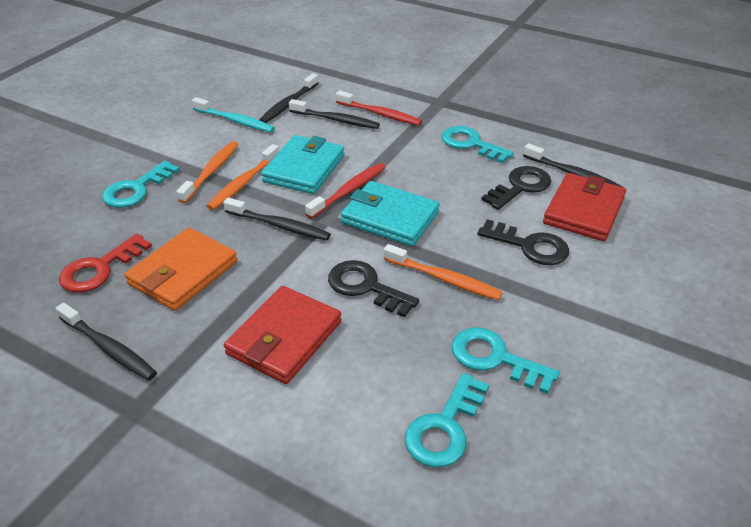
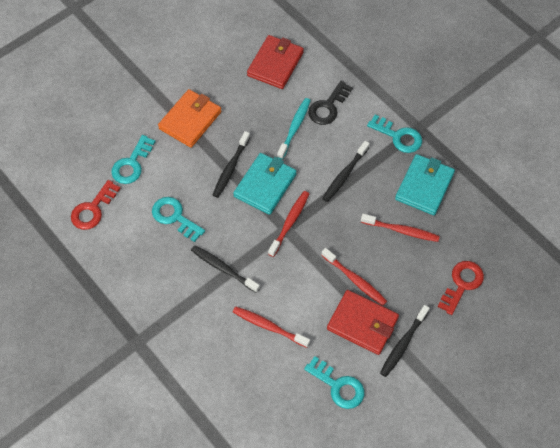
black key: [328,260,419,317] [477,219,569,265] [481,166,551,210] = 3 -> [308,81,353,125] = 1
black toothbrush: [56,303,157,381] [223,198,331,241] [259,73,319,123] [289,99,380,129] [523,143,623,187] = 5 -> [191,245,260,293] [213,131,250,198] [322,141,370,202] [380,305,430,377] = 4
orange toothbrush: [176,141,239,203] [207,144,279,210] [384,244,503,300] = 3 -> none = 0
red key: [59,234,152,293] = 1 -> [71,180,121,230] [438,261,484,315] = 2
red toothbrush: [305,163,386,219] [336,91,422,126] = 2 -> [233,306,310,348] [268,191,309,257] [321,248,387,306] [361,214,440,242] = 4

